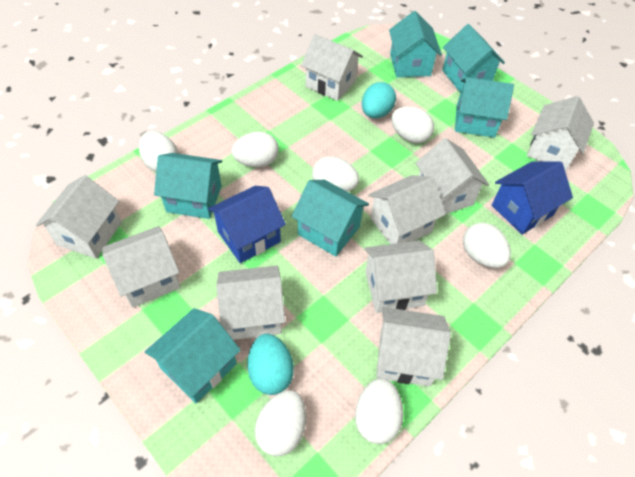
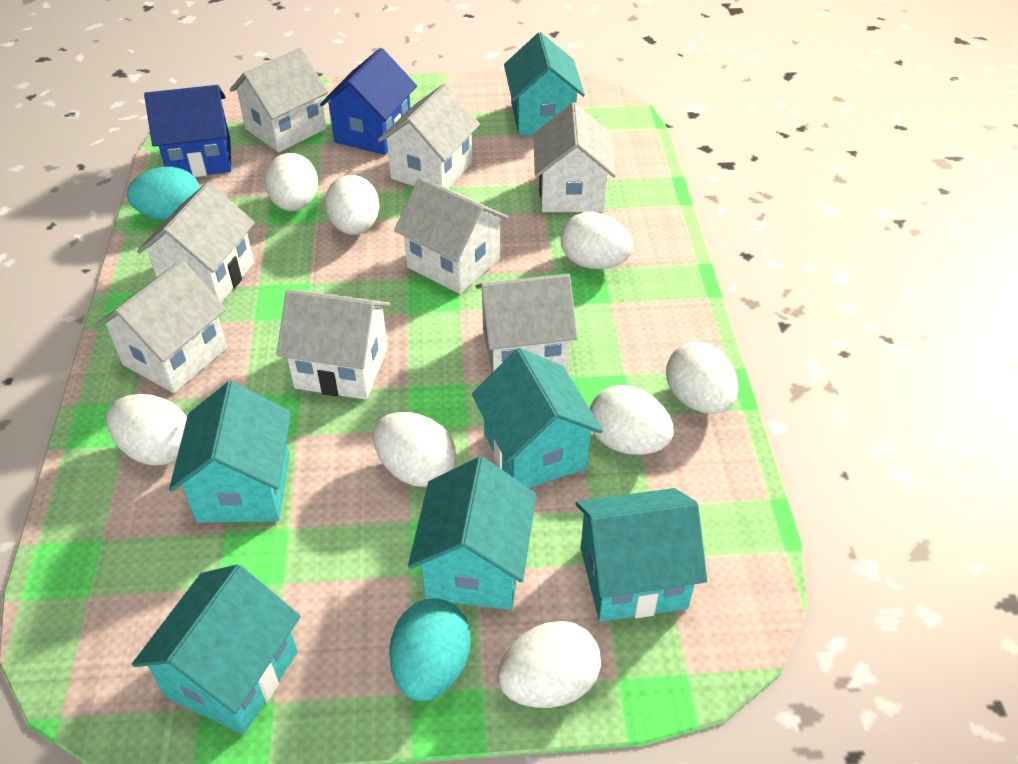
white egg: [139,131,178,172] [232,132,279,167] [255,390,306,456] [312,156,359,192] [355,378,403,444] [391,106,434,143] [463,223,511,268] = 7 -> [106,394,187,466] [264,153,318,211] [325,175,380,235] [373,412,456,487] [497,621,601,708] [561,212,633,269] [590,385,674,455] [666,341,738,414] = 8
white house: [36,175,122,259] [102,226,181,308] [216,265,285,340] [301,34,363,101] [364,240,437,313] [368,175,445,244] [376,307,451,387] [416,138,489,214] [527,96,594,171] = 9 -> [96,260,227,393] [137,182,255,303] [229,48,328,152] [276,289,390,400] [378,84,480,189] [394,177,509,294] [476,274,578,373] [533,103,616,212] = 8

